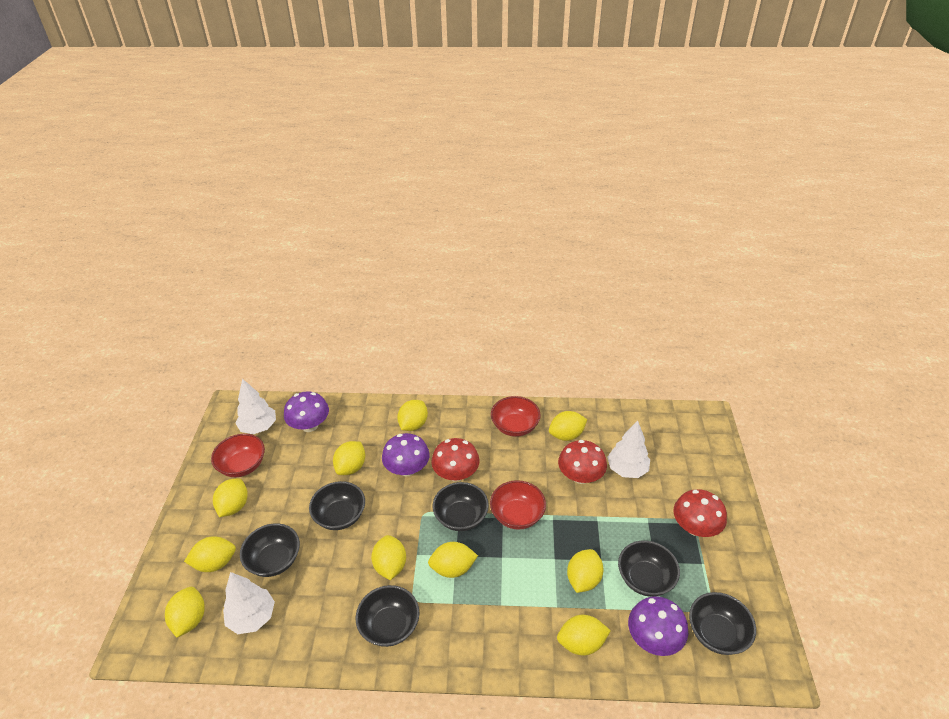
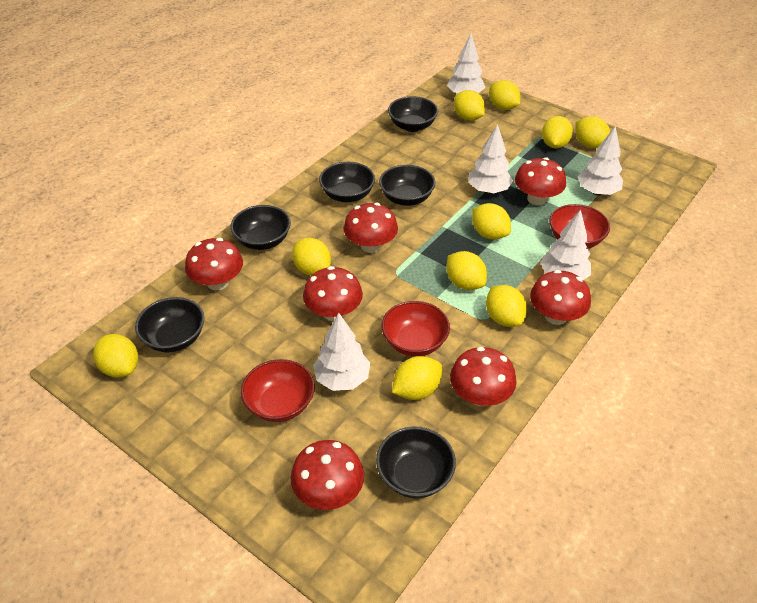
purple mushroom: [284,392,329,432] [382,433,430,476] [628,596,688,656] = 3 -> none = 0
red mushroom: [431,438,480,481] [558,440,607,484] [673,489,727,537] = 3 -> [185,238,243,290] [290,440,364,510] [303,266,363,321] [343,203,398,253] [450,347,517,406] [515,157,566,205] [530,270,591,325] = 7
white tree: [223,572,275,634] [235,379,276,434] [607,421,650,478] = 3 -> [313,313,370,391] [447,34,485,93] [468,124,513,194] [540,210,591,280] [578,126,623,196] = 5

